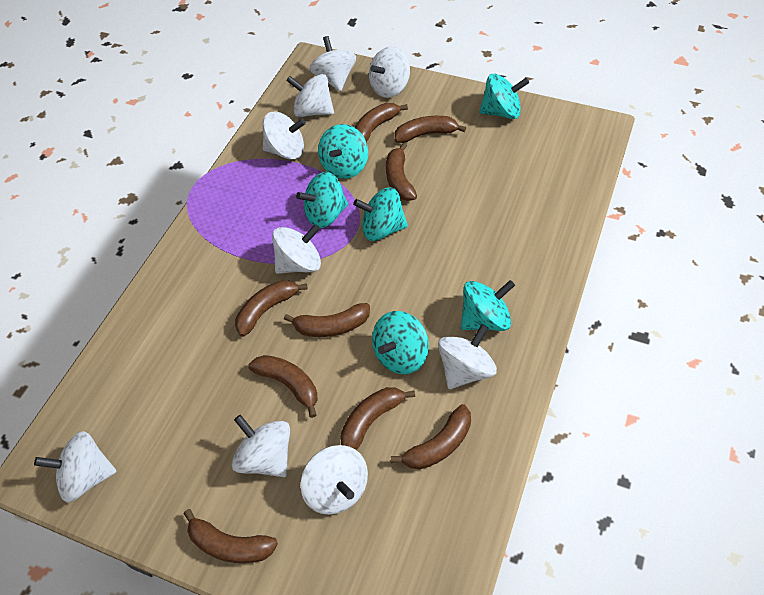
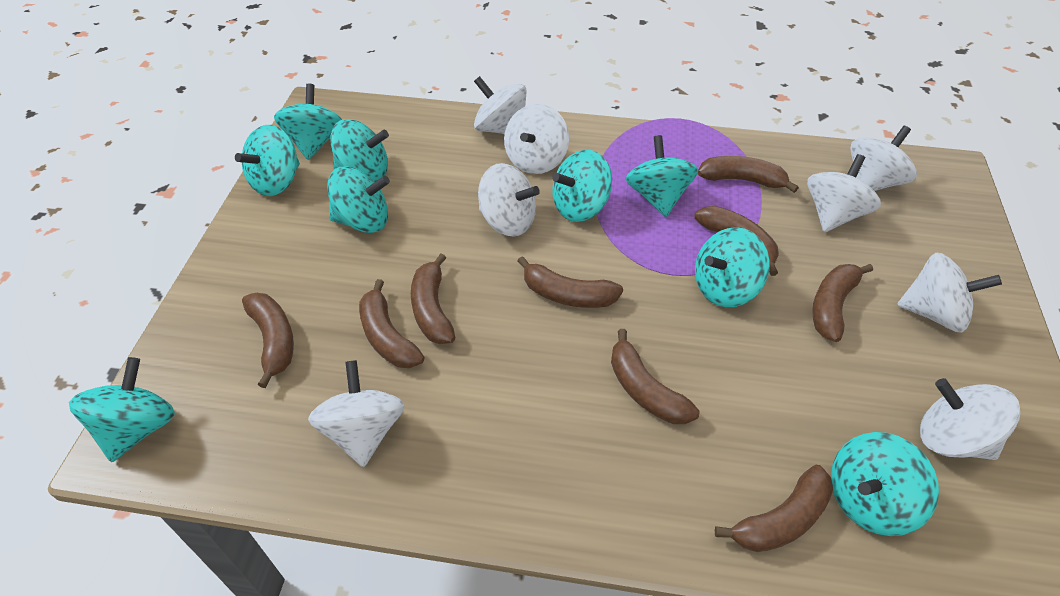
turquoise spinning top: [296,172,348,228] [318,124,368,179] [353,187,408,241] [372,311,429,374] [461,280,515,331] [479,74,529,119] = 6 -> [69,357,175,462] [235,125,300,196] [274,84,342,160] [327,166,390,233] [330,119,389,182] [552,150,612,222] [626,135,698,217] [695,227,770,307] [831,432,939,536] = 9
white spinning top: [34,431,117,502] [232,415,290,477] [263,112,306,160] [272,224,321,274] [286,74,334,117] [301,445,368,515] [309,36,356,91] [369,46,410,98] [438,324,497,389] = 9 -> [308,360,405,467] [474,76,526,134] [478,163,540,236] [504,104,569,174] [807,154,881,232] [850,126,917,191] [897,253,1002,333] [920,378,1021,460] = 8

